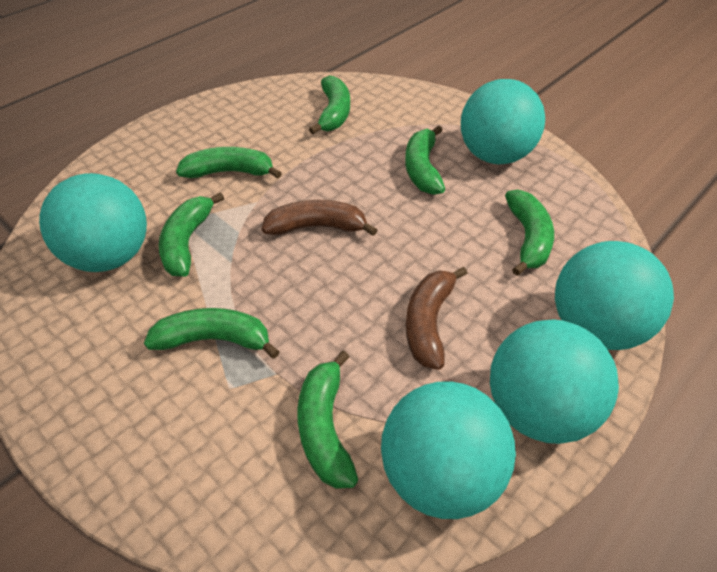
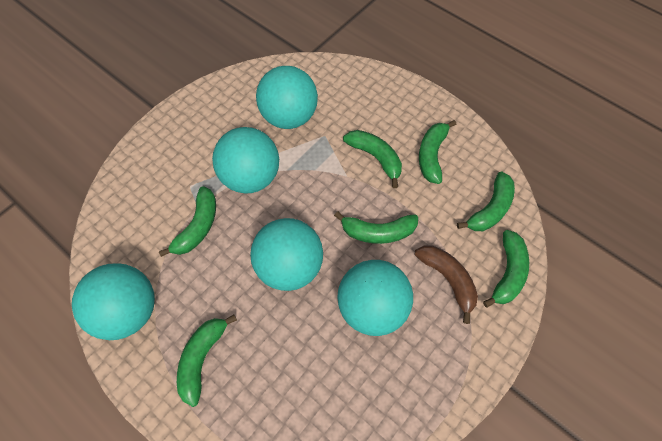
brown banana: [261,200,377,236] [406,267,467,370] = 2 -> [415,245,478,324] = 1

